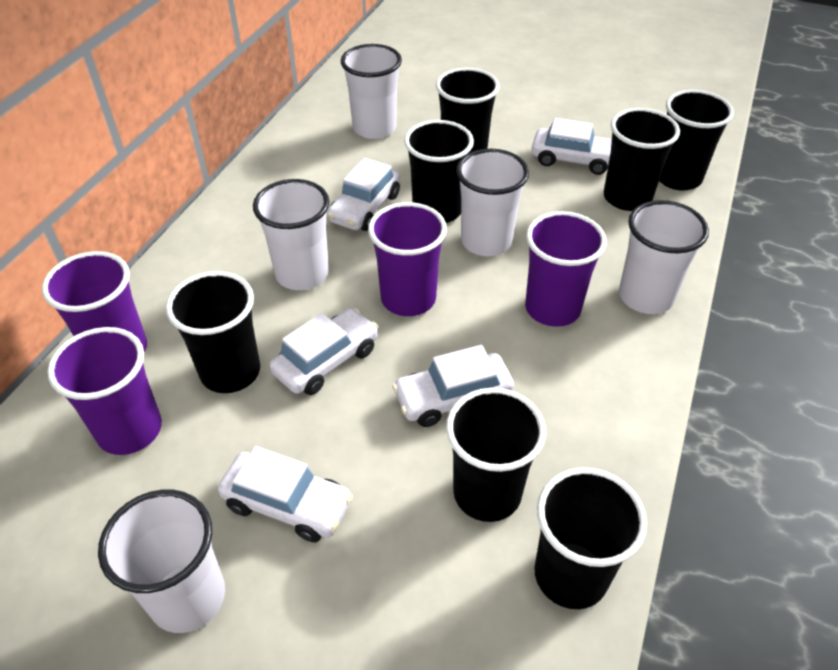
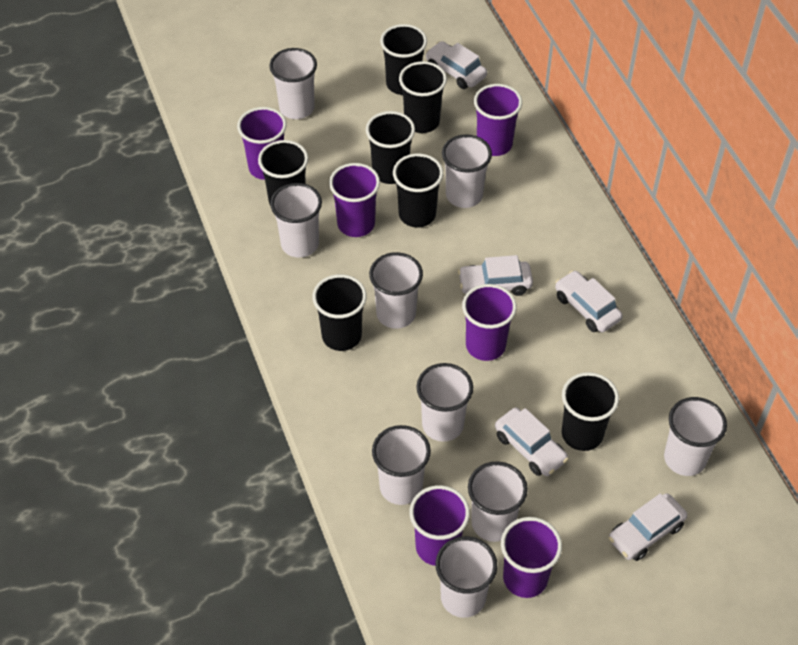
purple cup: [42,251,147,352] [47,327,162,455] [368,202,447,316] [525,211,607,327] = 4 -> [237,107,287,180] [329,163,380,237] [409,485,470,566] [462,284,517,361] [474,84,522,156] [501,517,562,598] = 6
white cup: [98,490,225,633] [253,179,329,290] [341,44,402,139] [456,149,529,256] [619,200,709,314] = 5 -> [269,48,317,119] [270,183,322,258] [369,252,423,329] [372,425,431,505] [416,363,473,442] [435,536,497,618] [442,134,492,208] [468,461,528,542] [664,397,727,476] = 9

